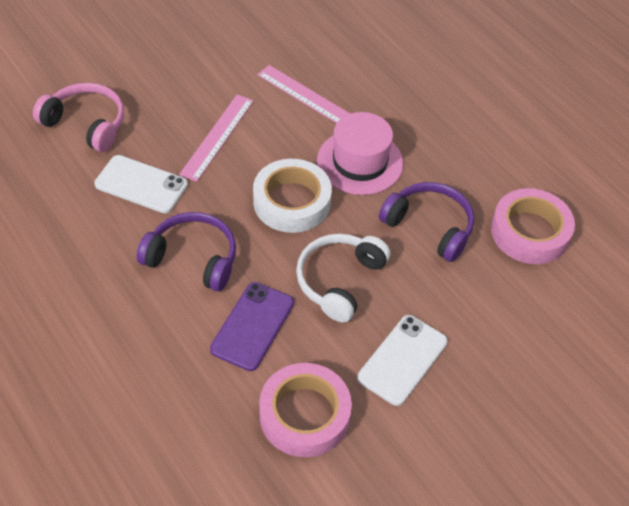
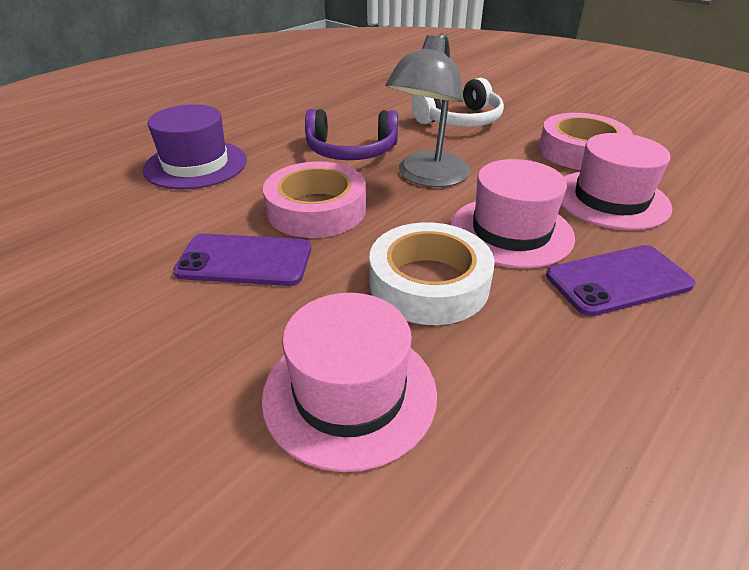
grey lamp: none = 0 -> [385,33,470,187] = 1
pink hat: [317,112,403,195] = 1 -> [261,293,437,472] [450,159,575,269] [561,133,673,230] = 3
pink headphones: [33,83,124,152] = 1 -> none = 0
pink ruler: [179,95,254,182] [257,65,350,123] = 2 -> none = 0
purple hat: none = 0 -> [143,104,247,189] = 1
purple headphones: [137,212,236,291] [379,182,475,262] = 2 -> [305,109,398,160] = 1
purple phone: [210,282,294,371] = 1 -> [173,234,311,286] [546,245,695,316] = 2
white phone: [94,155,188,213] [357,315,448,406] = 2 -> none = 0

